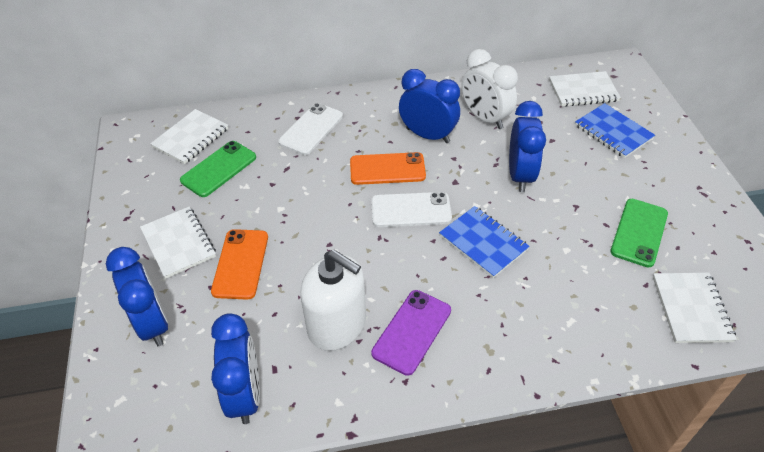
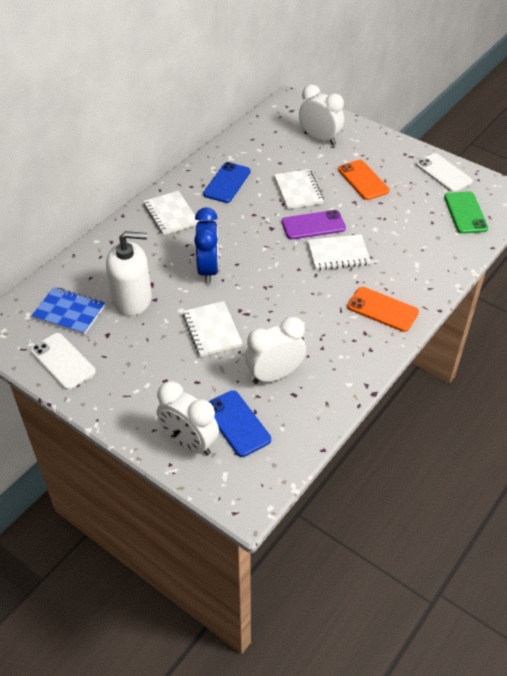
blue clock: [106,247,168,346] [211,313,260,424] [399,69,460,143] [509,101,546,192] = 4 -> [194,207,219,284] = 1
blue notebook: [439,206,530,278] [575,103,655,158] = 2 -> [31,287,105,335] = 1
blue phone: none = 0 -> [203,162,251,203] [208,390,271,457] = 2
green phone: [180,141,256,197] [610,199,668,268] = 2 -> [444,192,488,234] = 1
white clock: [462,49,518,129] = 1 -> [157,381,219,456] [245,317,306,384] [299,85,344,145] = 3

